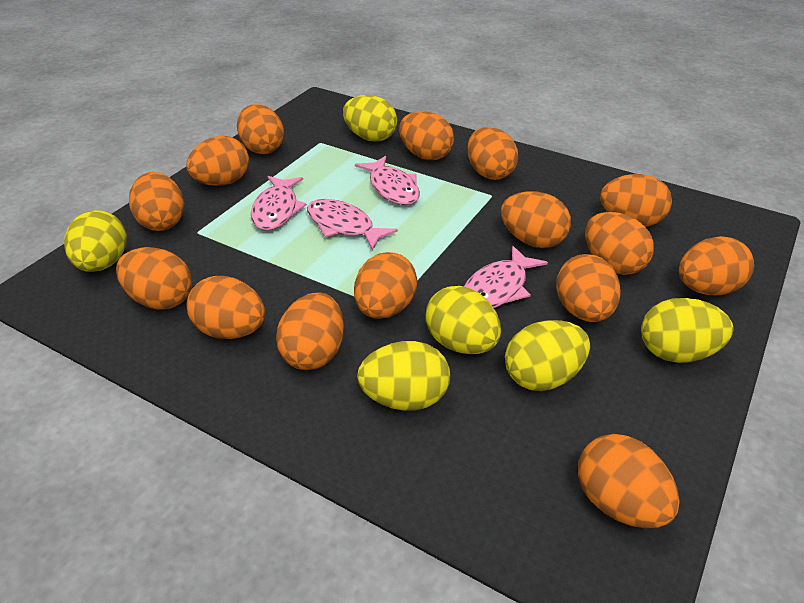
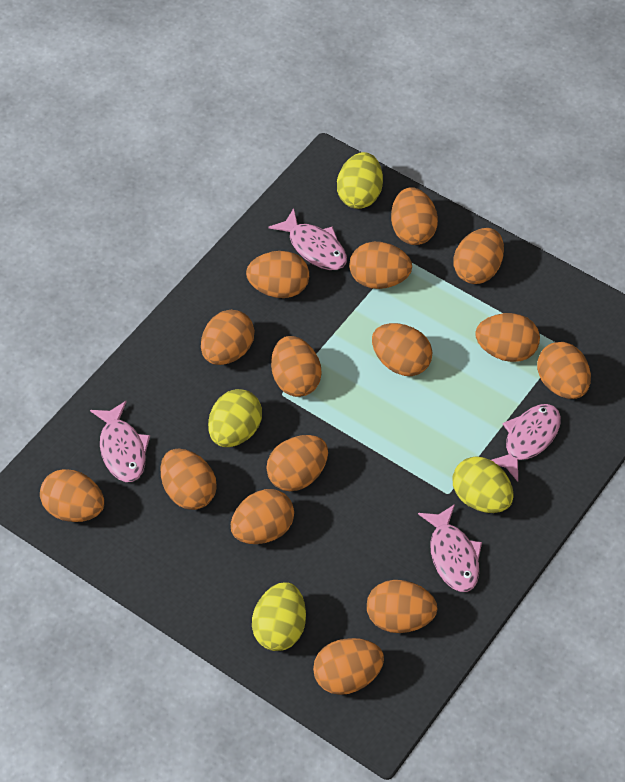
yellow egg: [64,210,127,272] [343,95,397,142] [357,341,450,411] [425,286,501,354] [505,320,590,391] [641,298,733,363] = 6 -> [208,389,262,447] [252,582,306,651] [337,152,383,209] [452,456,514,513] = 4

